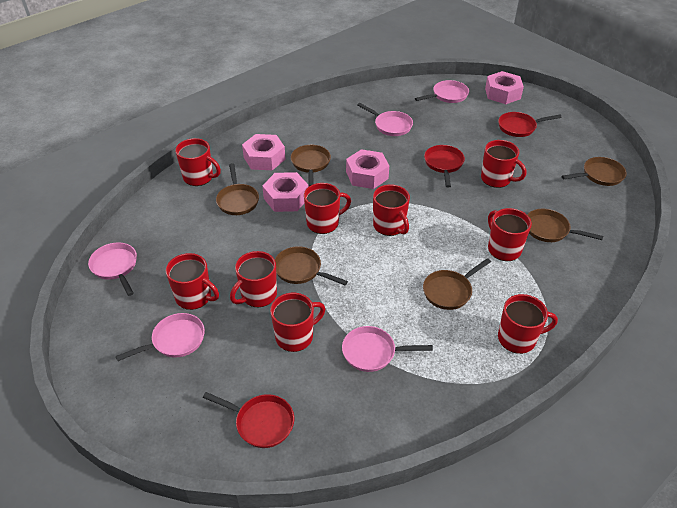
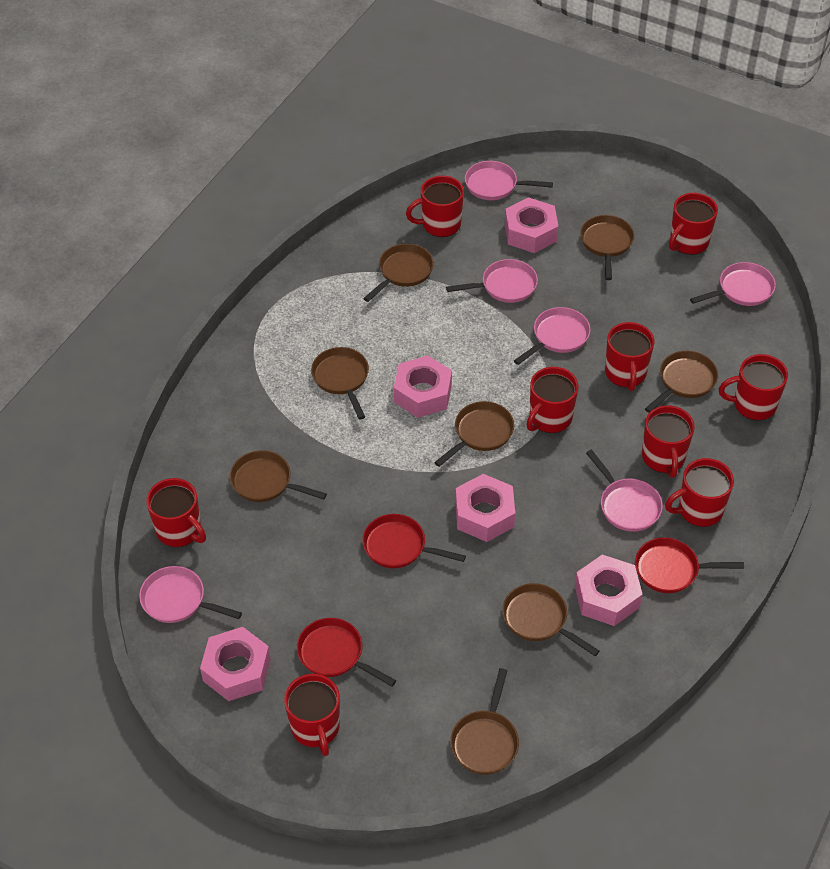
brown pan: [216,163,259,215] [275,246,348,285] [291,145,331,186] [423,258,491,310] [527,209,603,242] [562,157,627,186] = 6 -> [230,450,327,502] [311,347,369,419] [363,244,434,302] [434,401,514,467] [450,668,519,775] [502,583,599,656] [580,215,634,280] [645,351,718,413] = 8
pink nut: [242,134,286,170] [262,172,308,212] [346,149,389,189] [485,71,524,104] = 4 -> [200,627,271,701] [394,355,452,418] [455,474,515,542] [505,197,558,253] [575,555,643,626] = 5
pink pan: [88,242,137,296] [116,313,205,361] [342,326,433,372] [357,103,413,136] [415,80,469,103] = 5 -> [139,566,242,623] [446,259,538,303] [465,161,553,200] [514,307,591,365] [586,450,663,532] [690,262,776,306] = 6

